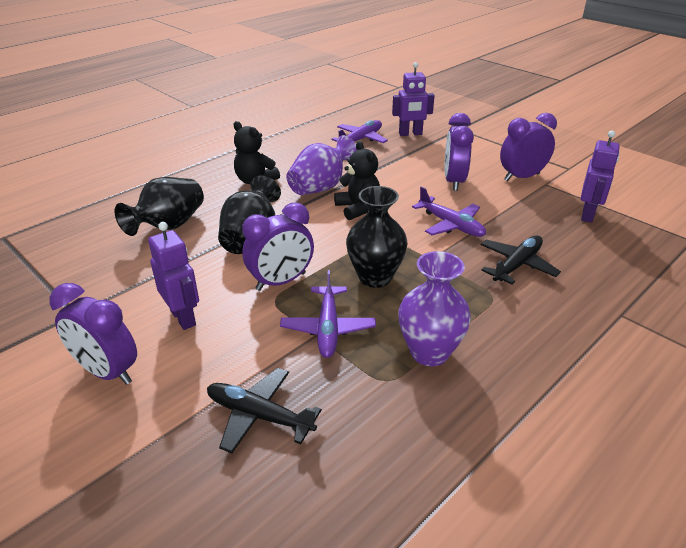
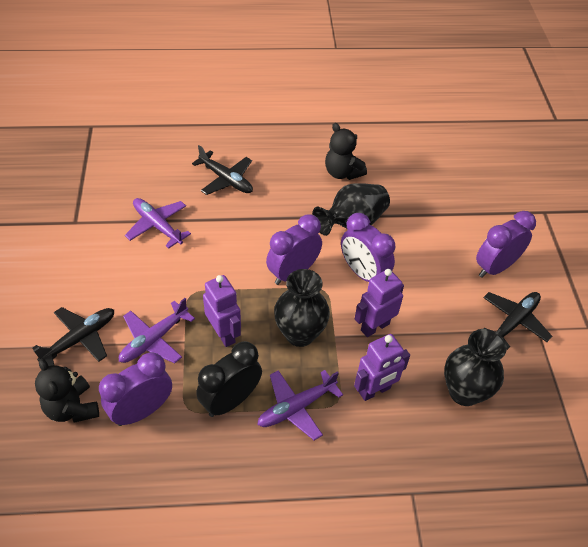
black clock: none = 0 -> [196,341,262,417] = 1
black plane: [207,368,322,453] [481,236,561,284] = 2 -> [32,307,114,366] [192,145,253,195] [483,292,552,350] = 3
purple vase: [286,135,357,195] [398,251,471,366] = 2 -> none = 0

